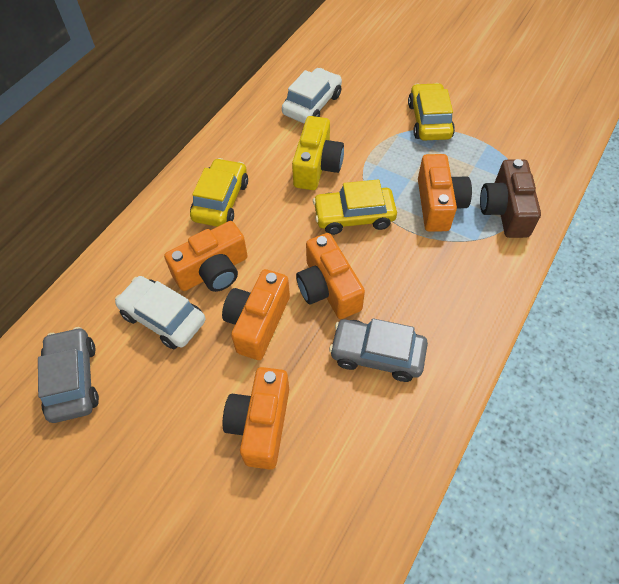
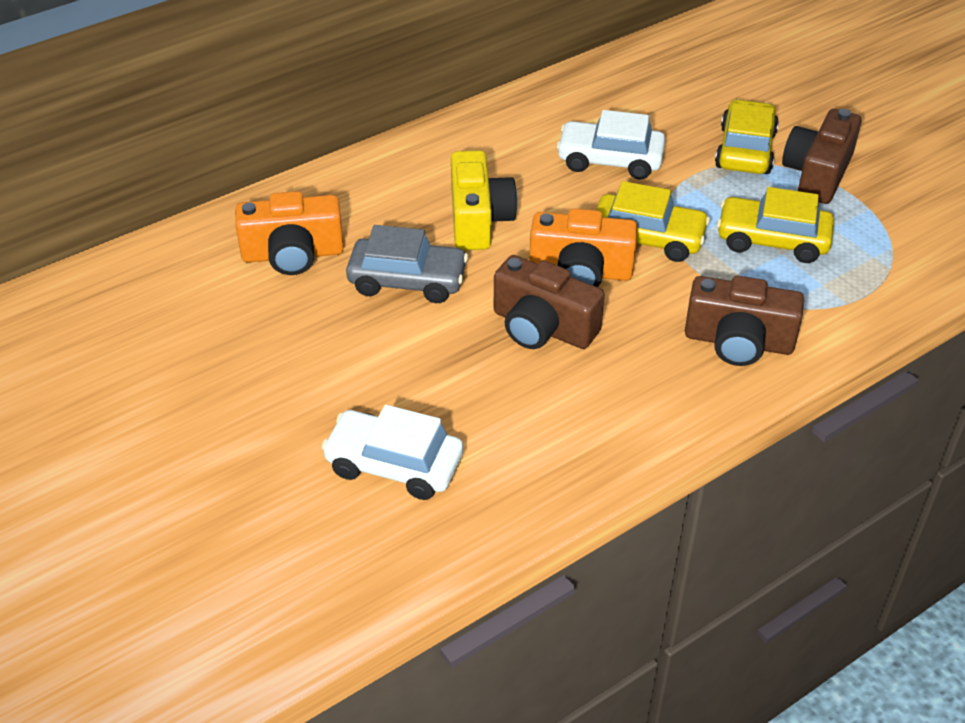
brown camera: [480,159,541,238] = 1 -> [494,255,605,349] [685,276,804,366] [782,109,861,204] = 3
grey car: [38,327,99,423] [329,318,428,382] = 2 -> [346,225,468,303] = 1
orange camera: [164,221,248,292] [222,269,290,360] [222,367,289,470] [296,233,365,319] [418,154,472,232] = 5 -> [235,191,344,275] [529,208,638,287] = 2

